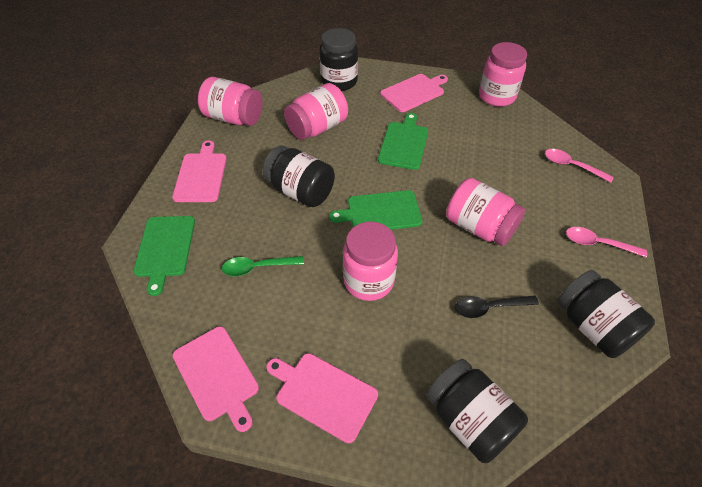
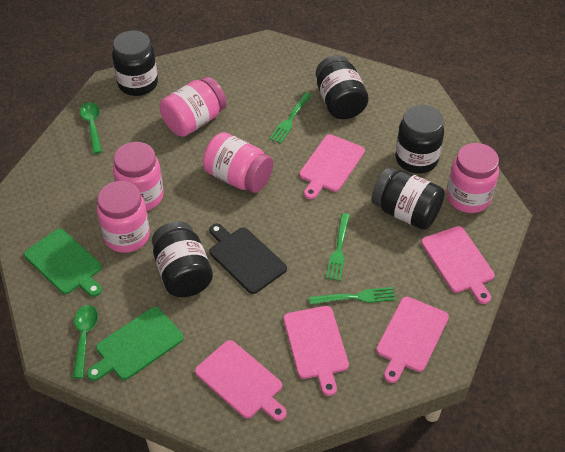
black cutting board: none = 0 -> [209,224,287,294] = 1
black jar: [263,145,335,207] [320,28,358,91] [426,359,528,463] [557,270,655,358] = 4 -> [112,31,158,96] [152,221,213,297] [316,55,369,119] [371,167,445,230] [395,105,444,174] = 5
black spoon: [455,295,539,318] = 1 -> none = 0
green cutting board: [133,216,195,296] [329,190,422,230] [378,113,428,170] = 3 -> [24,228,102,297] [87,307,184,381] = 2
green fork: none = 0 -> [269,92,312,143] [309,287,396,305] [326,213,350,281] = 3
green spoon: [222,256,304,276] = 1 -> [73,305,98,379] [80,102,102,154] = 2
pink cutting board: [172,140,227,202] [172,326,259,432] [266,353,378,443] [380,74,448,112] = 4 -> [195,340,287,421] [284,306,349,396] [299,134,365,199] [376,297,449,383] [421,226,495,304] = 5
pink spoon: [545,149,614,183] [566,227,647,258] = 2 -> none = 0

